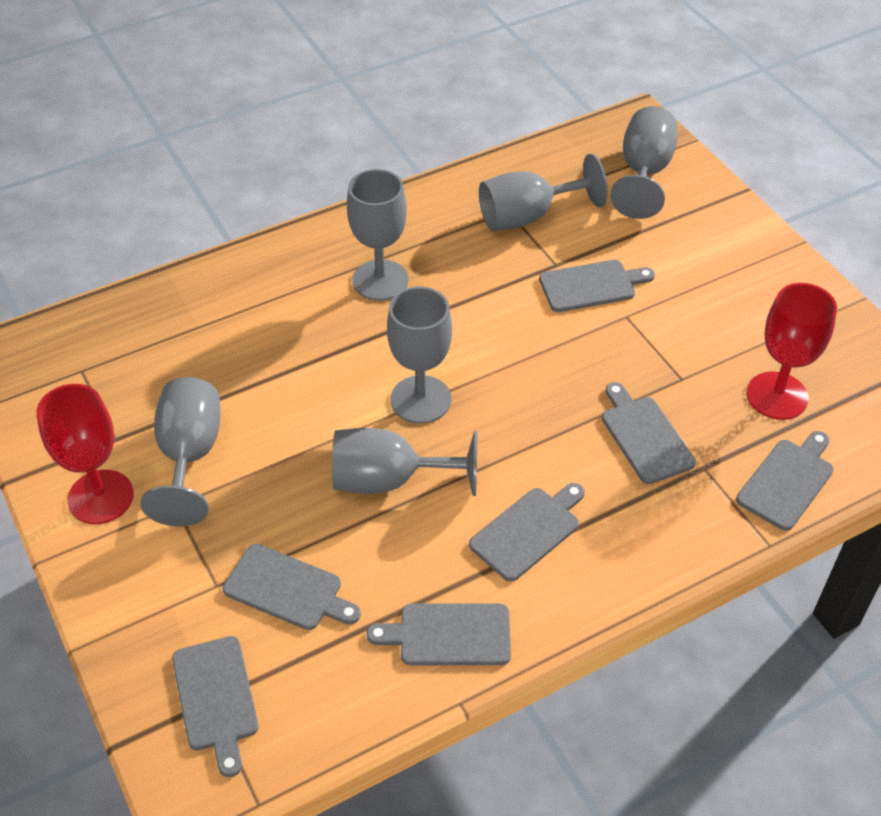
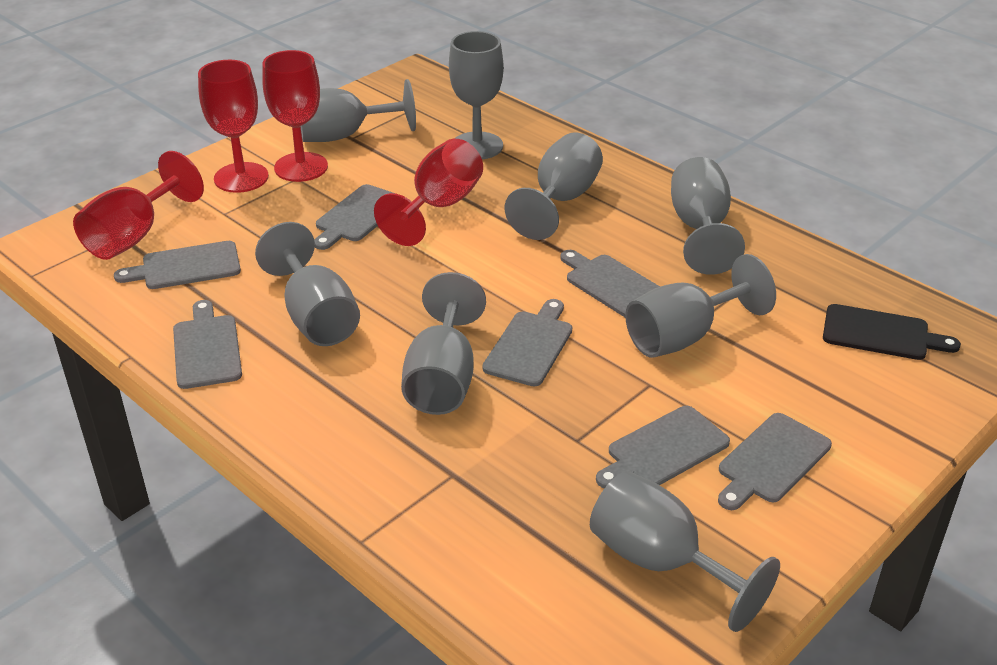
black cutting board: none = 0 -> [823,304,961,360] = 1
grey goblet: [140,377,220,526] [332,428,477,496] [347,169,409,301] [387,287,452,424] [479,153,608,231] [610,106,677,219] = 6 -> [255,222,360,346] [301,79,416,142] [401,272,486,415] [449,31,504,159] [505,133,603,240] [590,471,780,632] [625,254,776,358] [671,157,745,275] = 8
red goblet: [36,384,134,524] [746,283,837,420] = 2 -> [73,151,204,260] [198,60,269,193] [262,50,328,182] [374,139,483,246] = 4

